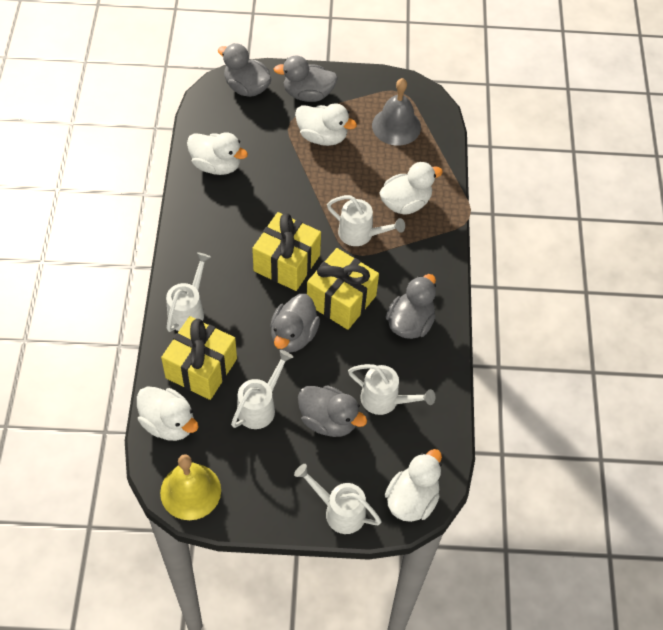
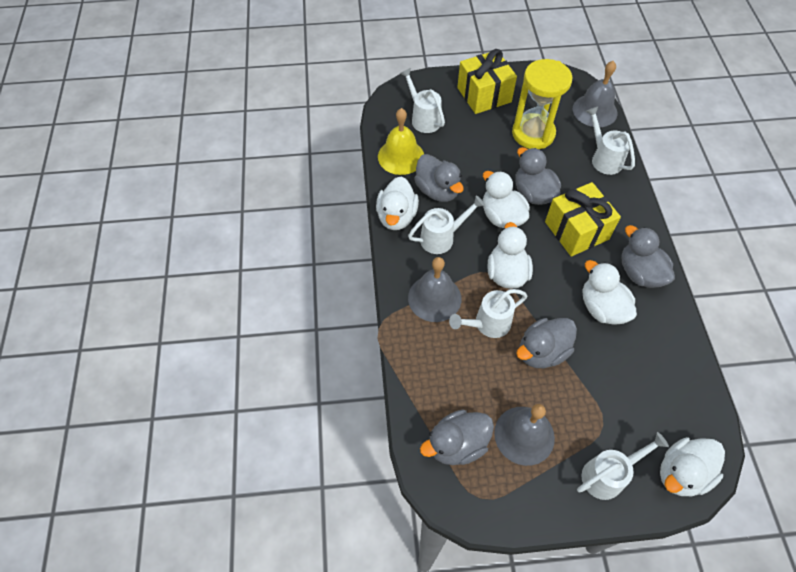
grey bell: [372,78,421,146] = 1 -> [408,257,461,322] [494,404,555,466] [573,61,618,127] = 3
yellow gift: [161,316,237,400] [252,212,321,291] [307,248,379,330] = 3 -> [457,49,517,114] [545,182,621,257] = 2
yellow hourglass: none = 0 -> [512,59,572,149] = 1

